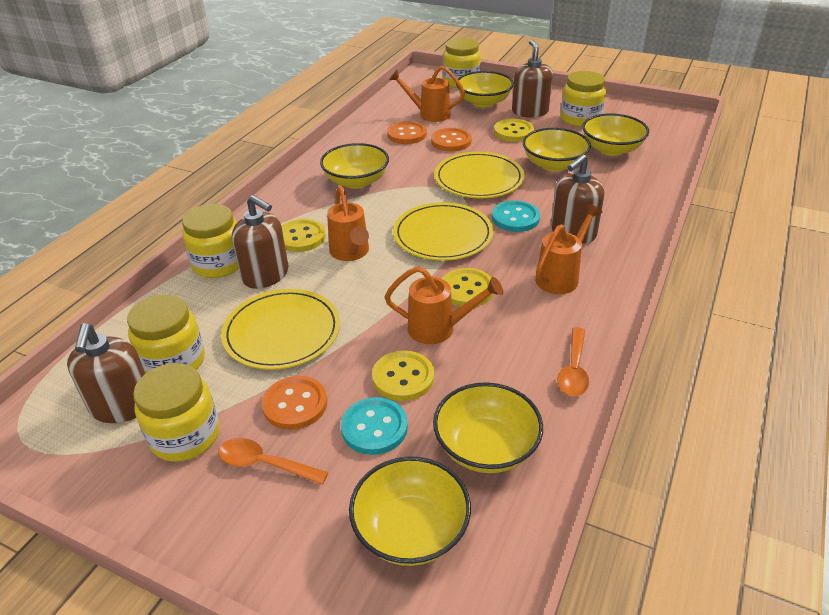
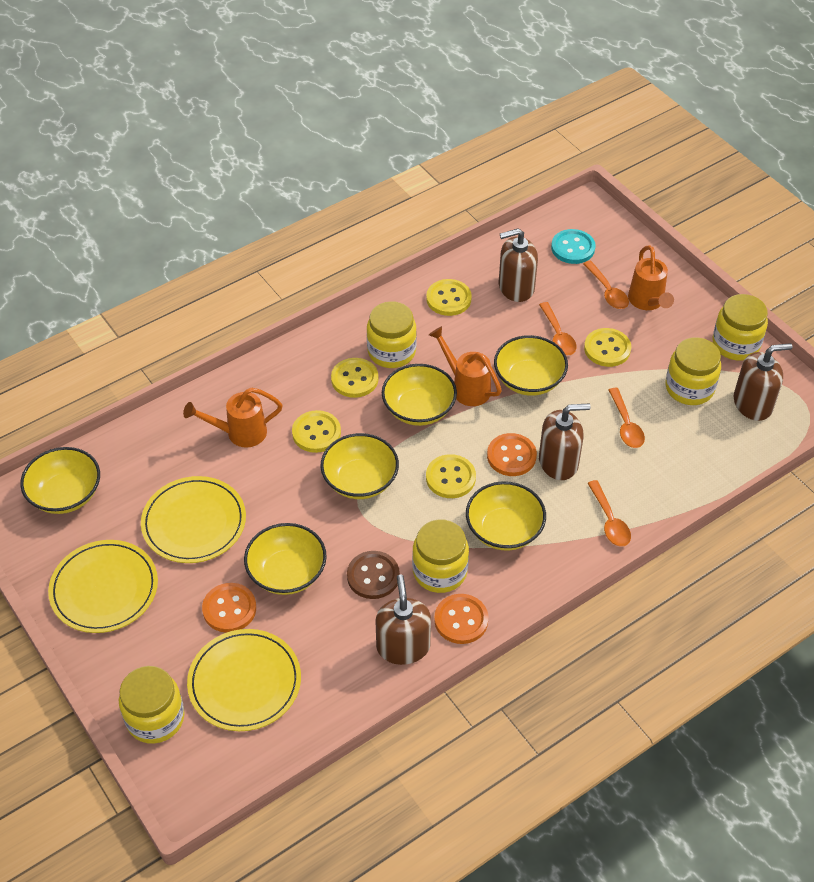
brown button: none = 0 -> [347,551,400,599] = 1
orange spoon: [218,438,328,485] [558,327,589,396] = 2 -> [539,302,576,355] [583,261,629,309] [588,480,631,547] [609,388,645,448] = 4
orange watering can: [327,186,369,261] [385,266,503,344] [389,66,465,122] [535,204,602,294] = 4 -> [183,387,283,448] [429,326,502,406] [628,245,674,310] = 3
turquoise button: [341,397,408,455] [492,200,540,232] = 2 -> [551,229,596,264] = 1
yellow button: [282,219,326,252] [372,350,434,401] [442,268,493,307] [494,119,534,142] = 4 -> [292,410,341,453] [331,358,379,398] [426,279,472,316] [426,454,476,498] [584,328,631,367] = 5

